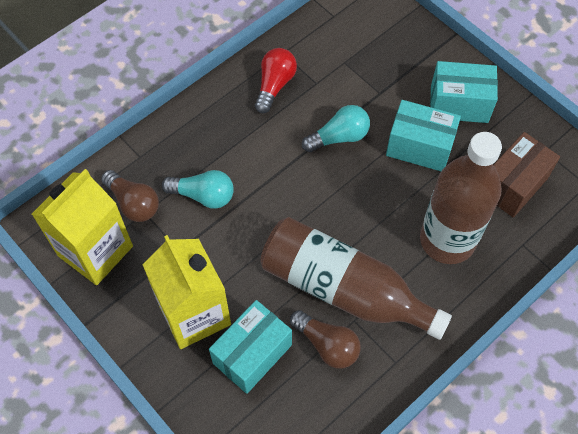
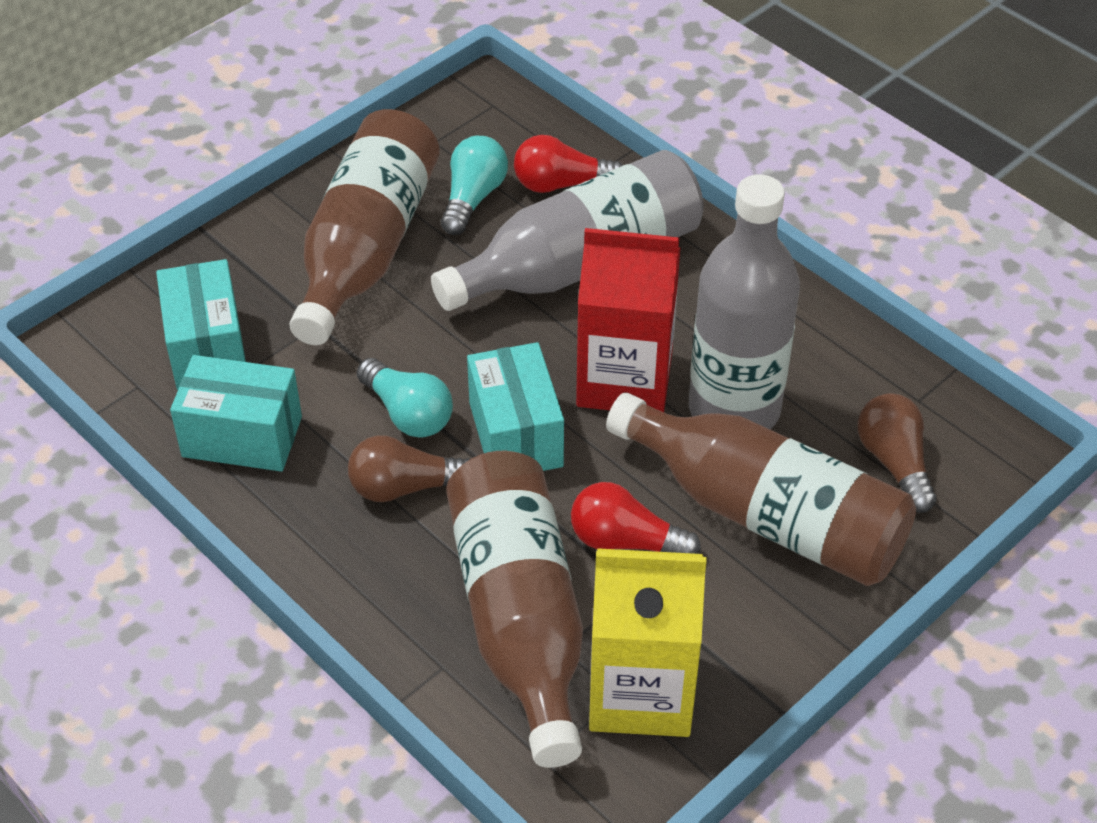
brown bottle: [260,217,452,340] [420,132,502,264] = 2 -> [289,109,440,345] [446,451,583,768] [606,393,916,586] = 3
brown box: [494,132,560,218] = 1 -> none = 0
grey bottle: none = 0 -> [431,150,704,311] [689,175,800,430] = 2
red carton: none = 0 -> [576,228,680,412] = 1
red light bulb: [255,48,297,113] = 1 -> [514,135,623,193] [571,482,701,554] = 2
yellow carton: [32,169,133,285] [143,235,231,349] = 2 -> [589,548,706,737] = 1

